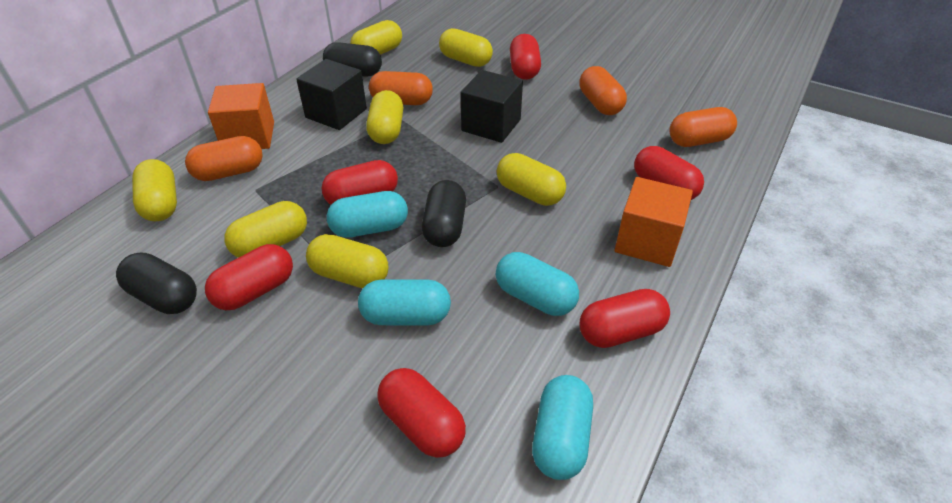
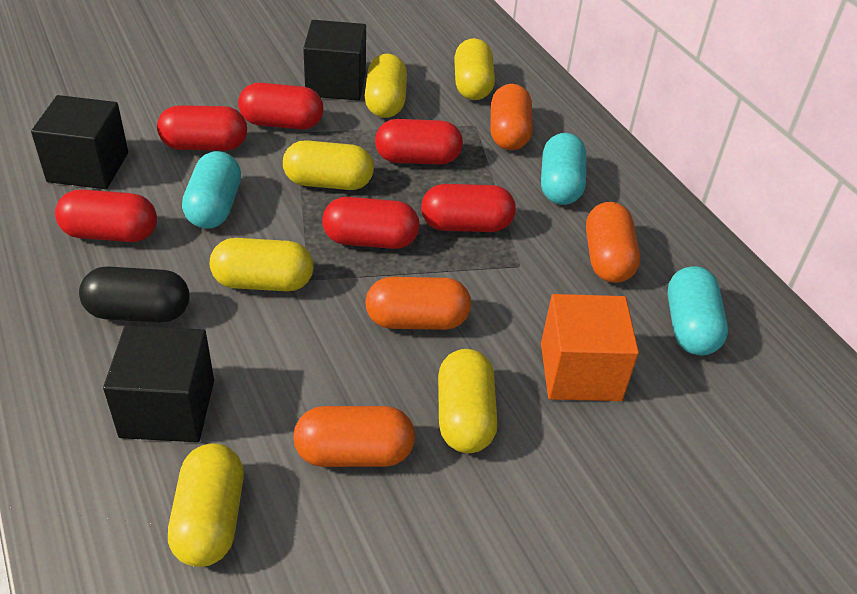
black capsule: [116,252,197,314] [323,42,382,77] [422,180,466,247] = 3 -> [79,266,190,322] = 1
black cube: [296,59,367,130] [461,70,523,143] = 2 -> [31,95,128,189] [103,325,214,442] [303,20,366,101] = 3
orange cube: [208,83,274,149] [615,177,693,267] = 2 -> [541,294,639,401] = 1
turquoise capsule: [327,191,408,238] [358,279,451,326] [496,252,579,316] [532,375,593,480] = 4 -> [182,151,241,229] [541,133,586,205] [667,266,728,355] = 3
yellow capsule: [132,159,177,221] [224,201,307,258] [306,234,388,288] [350,20,402,55] [366,90,403,144] [439,28,493,67] [497,153,566,206] = 7 -> [168,443,244,567] [210,238,314,291] [283,140,374,190] [365,54,407,118] [438,349,498,453] [454,38,495,100] = 6

